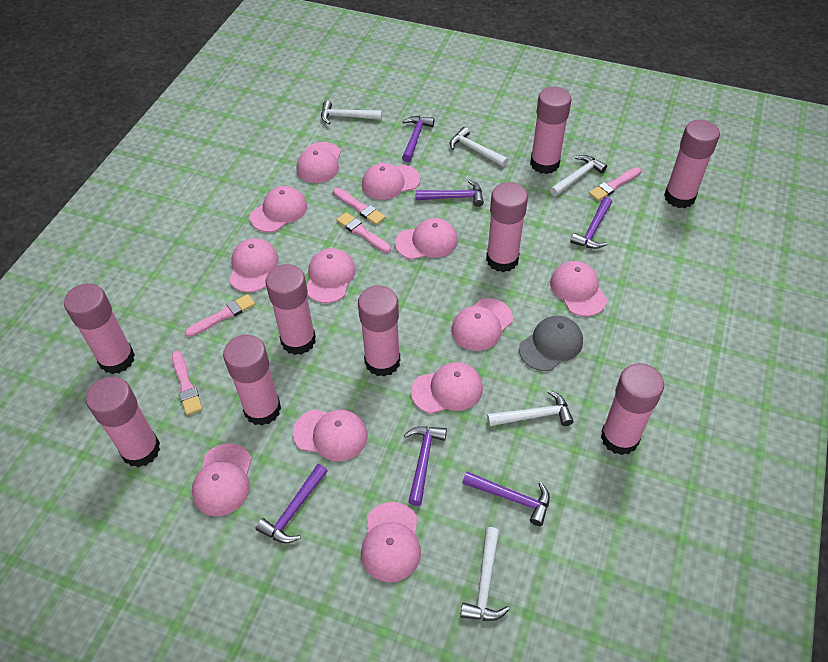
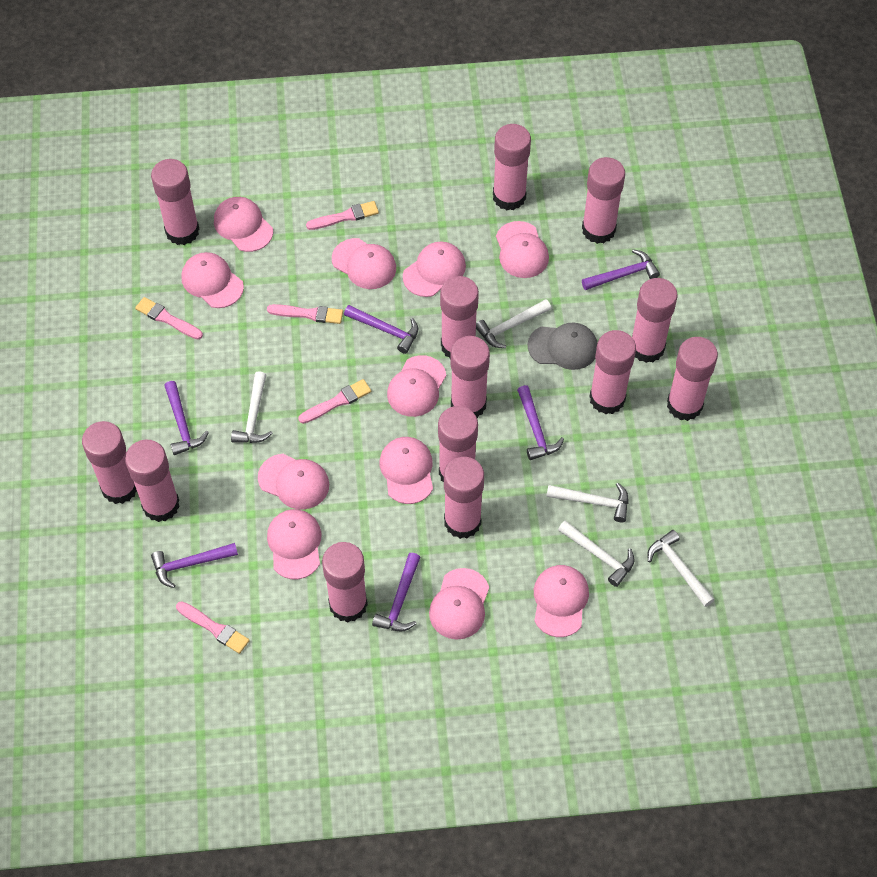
pink cap: [192,443,251,516] [229,238,279,292] [250,186,307,232] [293,409,368,461] [296,142,341,183] [307,248,356,303] [361,502,421,582] [362,163,420,200] [395,218,458,260] [411,362,483,414] [451,298,513,351] [550,261,607,317] = 12 -> [181,252,244,308] [214,197,273,252] [258,454,329,510] [267,509,322,579] [332,238,396,289] [380,437,433,504] [387,355,446,417] [403,242,466,297] [429,568,489,640] [496,221,549,278] [534,565,589,637] = 11
pink glue stick: [64,283,135,374] [86,377,160,467] [223,334,281,426] [265,264,316,355] [358,286,400,377] [486,182,528,272] [530,87,571,174] [601,363,664,455] [664,120,720,208] = 9 -> [82,421,137,504] [125,439,180,522] [151,159,199,245] [322,542,368,623] [438,406,478,482] [440,276,479,359] [444,457,484,539] [450,336,490,418] [493,124,531,210] [582,157,625,244] [589,330,636,414] [632,278,678,363] [667,337,718,421] = 13

